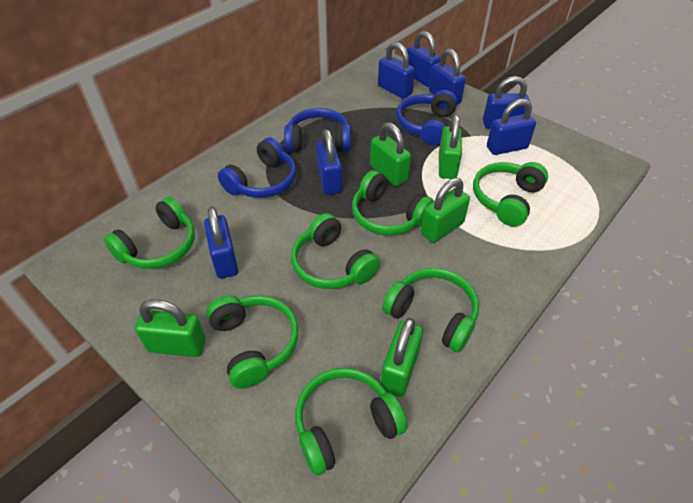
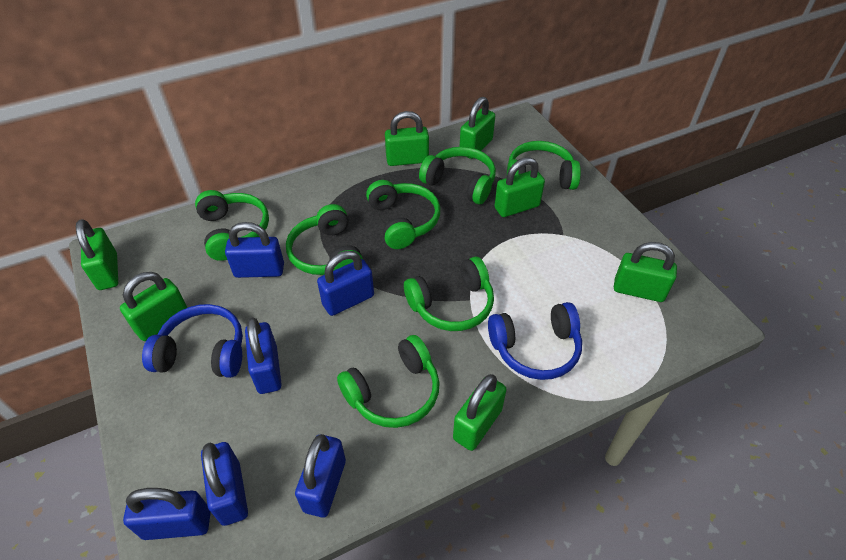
blue headphones: [218,137,296,198] [284,108,351,152] [396,90,457,145] = 3 -> [142,304,243,378] [488,302,582,380] = 2
blue padlock: [204,207,238,279] [316,129,342,195] [378,42,415,99] [407,31,440,87] [429,49,466,105] [483,76,530,128] [487,99,536,155] = 7 -> [123,488,211,540] [201,442,248,526] [225,222,284,278] [245,317,282,394] [295,434,346,517] [317,251,374,316] = 6
green padlock: [135,299,206,357] [370,122,411,186] [381,318,423,397] [421,178,470,243] [439,115,462,179] = 5 -> [76,219,118,290] [120,272,188,341] [385,111,429,166] [453,374,507,451] [459,97,495,159] [494,157,545,217] [614,242,677,302] = 7

